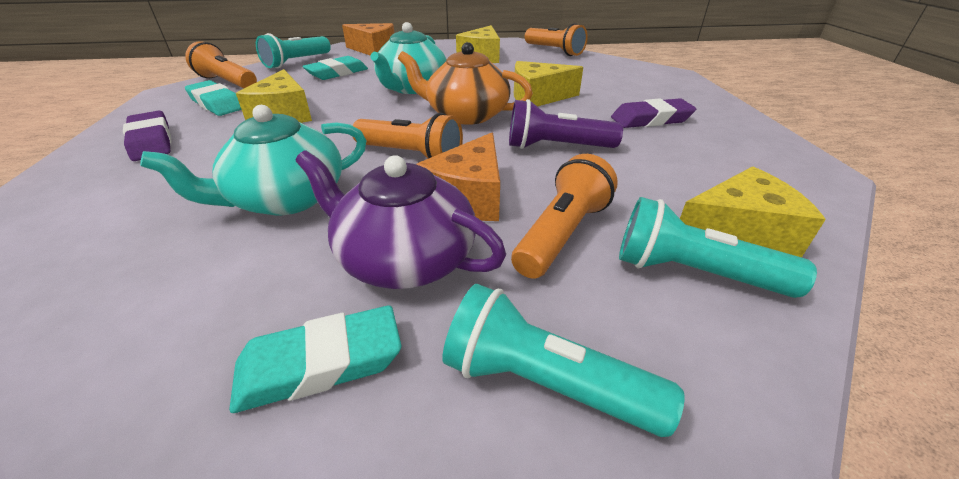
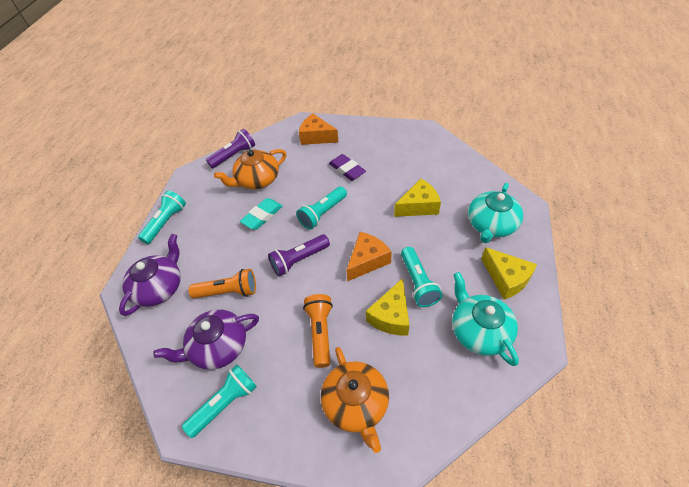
orange flashlight: [185,41,257,89] [352,113,463,159] [511,154,618,279] [525,23,588,56] = 4 -> [188,269,256,298] [303,294,333,368] = 2
orange teapot: [398,42,533,125] = 1 -> [214,149,286,189] [321,347,389,453] = 2
purple eraser: [123,111,172,161] [611,98,696,128] = 2 -> [329,154,366,181] = 1
purple flashlight: [509,99,623,149] = 1 -> [206,129,255,168] [268,234,330,277] = 2
purple teapot: [295,150,506,289] = 1 -> [119,234,181,316] [153,309,259,370] = 2
turquoise eraser: [185,80,242,116] [229,306,401,413] [302,56,368,80] = 3 -> [240,198,283,230] = 1
turquoise flashlight: [256,33,331,68] [442,284,685,437] [619,197,817,298] = 3 -> [138,191,186,244] [182,365,257,438] [296,186,347,230] [401,247,443,307] = 4
yellow cheese: [236,69,312,123] [456,25,500,63] [514,61,583,106] [680,167,826,257] = 4 -> [366,278,409,336] [394,179,441,217] [481,247,537,300] = 3

